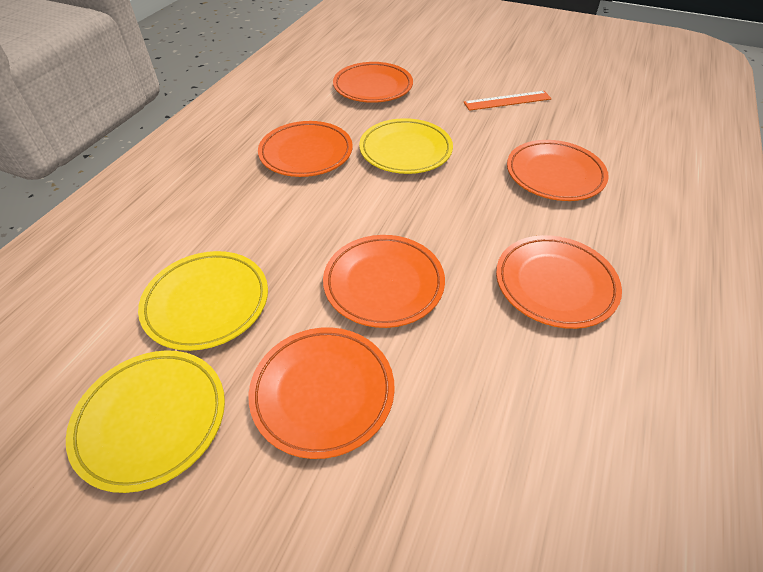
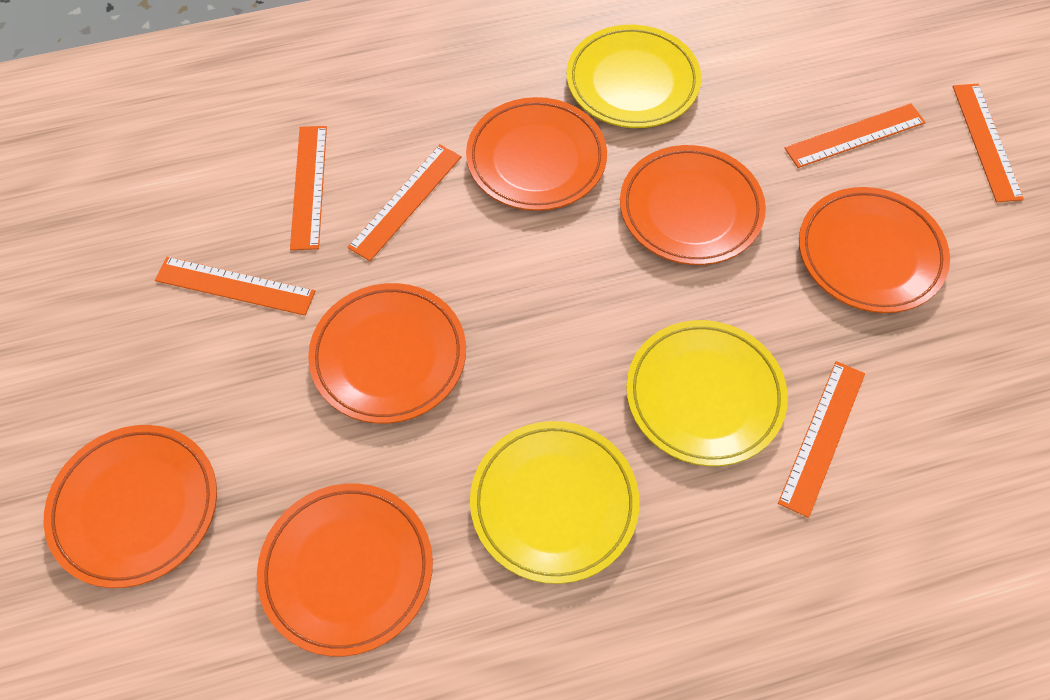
orange ruler: [464,91,552,111] = 1 -> [155,257,315,316] [290,126,327,250] [348,144,462,261] [778,361,865,518] [785,103,926,168] [953,84,1024,202] = 6

